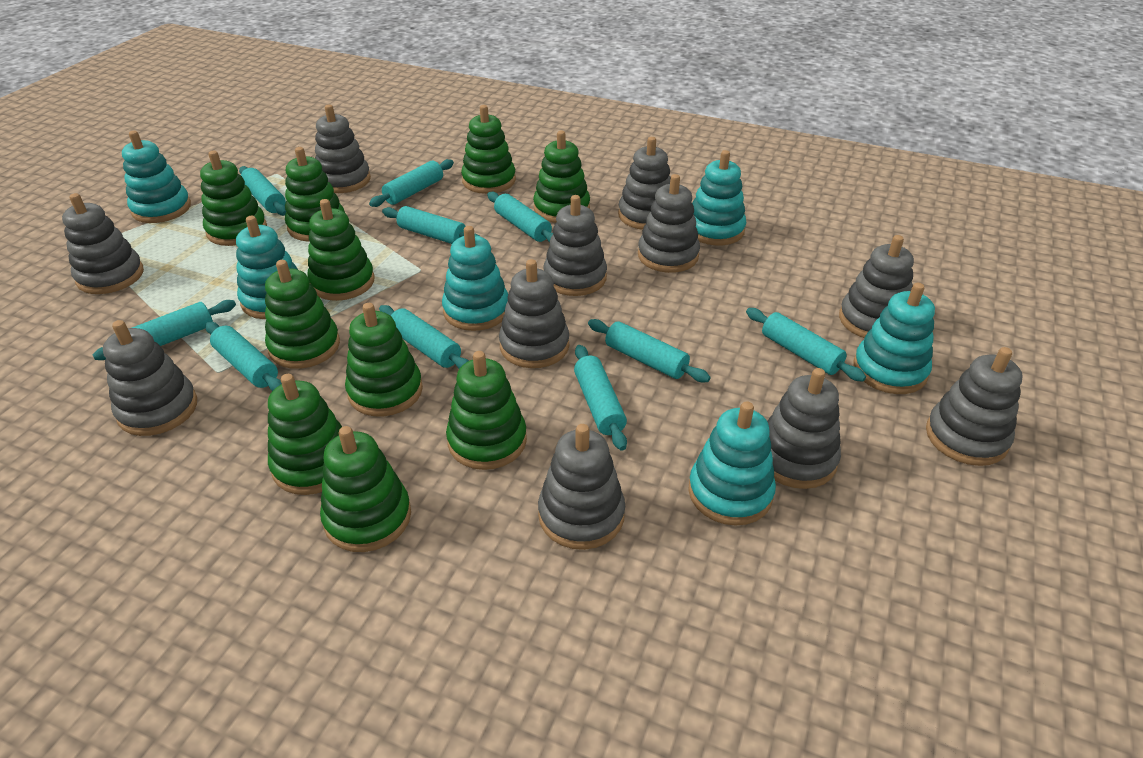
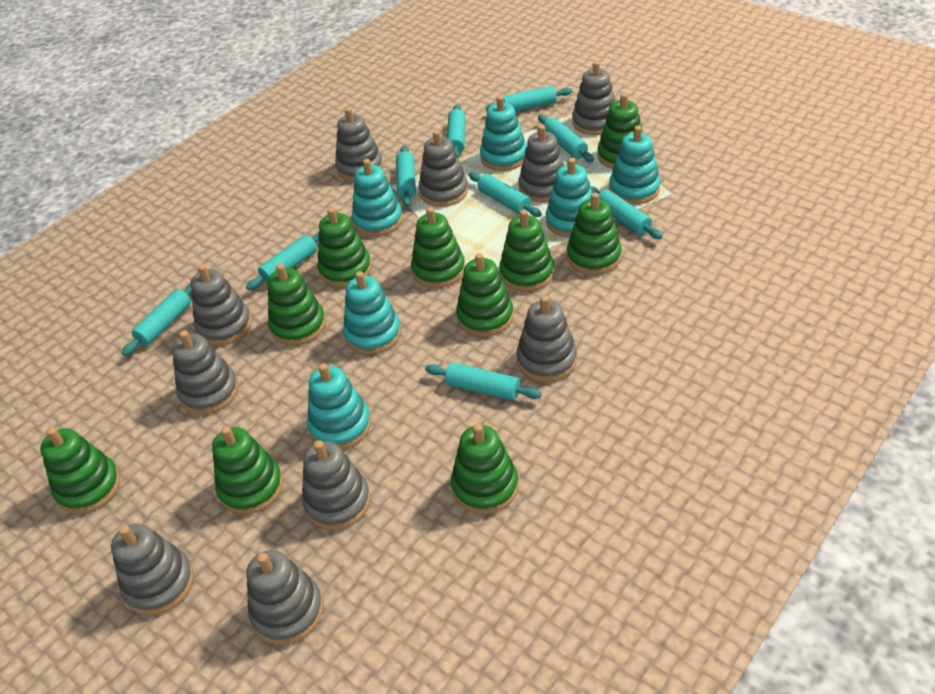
grey stacking toy: [62,193,144,294] [103,320,197,436] [315,104,371,193] [499,259,569,368] [538,424,625,550] [544,195,607,296] [618,137,671,230] [638,174,700,273] [767,368,841,489] [839,235,914,338] [926,347,1023,466] = 11 -> [111,523,194,615] [172,330,238,415] [191,264,252,346] [246,550,323,645] [302,440,370,530] [335,108,383,182] [419,130,468,207] [517,295,577,382] [519,125,564,203] [572,61,616,135] = 10
turquoise rolling pin: [92,300,236,360] [205,322,282,391] [239,166,286,216] [369,159,454,207] [379,305,469,369] [382,206,479,244] [487,192,553,243] [574,345,627,451] [588,319,711,382] [746,308,866,382] = 10 -> [122,283,192,356] [246,231,319,290] [396,146,416,207] [425,362,542,401] [447,104,466,158] [469,172,542,217] [485,86,572,112] [538,115,594,162] [590,186,662,239] = 9

